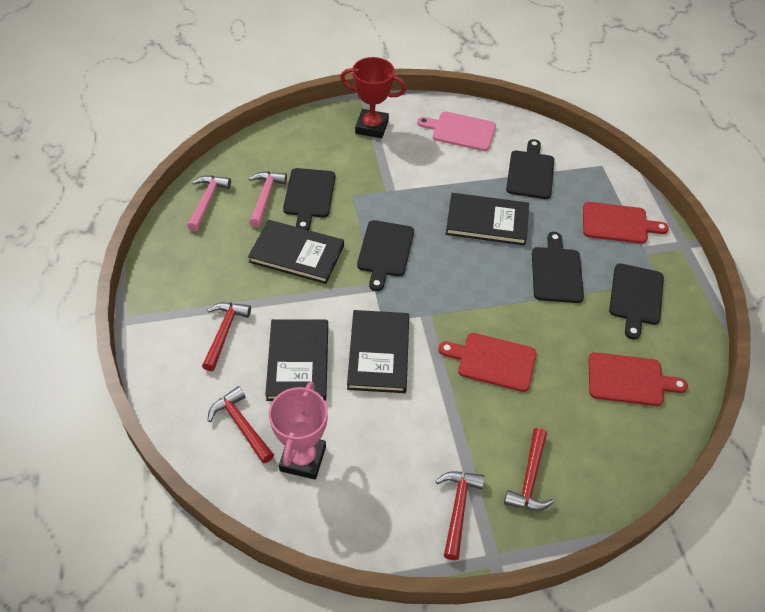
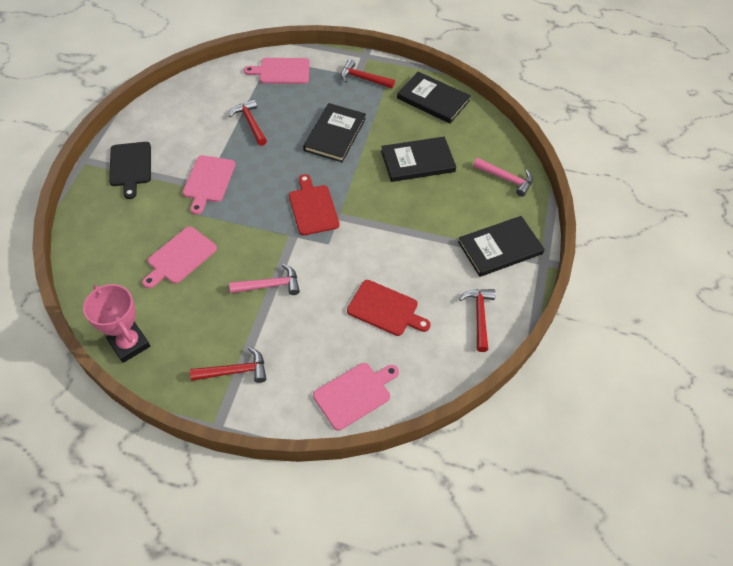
black cutting board: [283,168,335,230] [357,220,414,291] [506,139,555,199] [532,232,584,303] [609,263,664,340] = 5 -> [109,142,151,199] = 1
pink cutting board: [417,112,496,151] = 1 -> [142,226,217,288] [183,155,235,215] [244,58,310,84] [313,363,399,431] = 4
red cutting board: [438,333,537,392] [583,202,669,244] [588,352,688,406] = 3 -> [289,174,340,235] [347,280,431,336] = 2
red trophy: [340,57,406,138] = 1 -> none = 0

